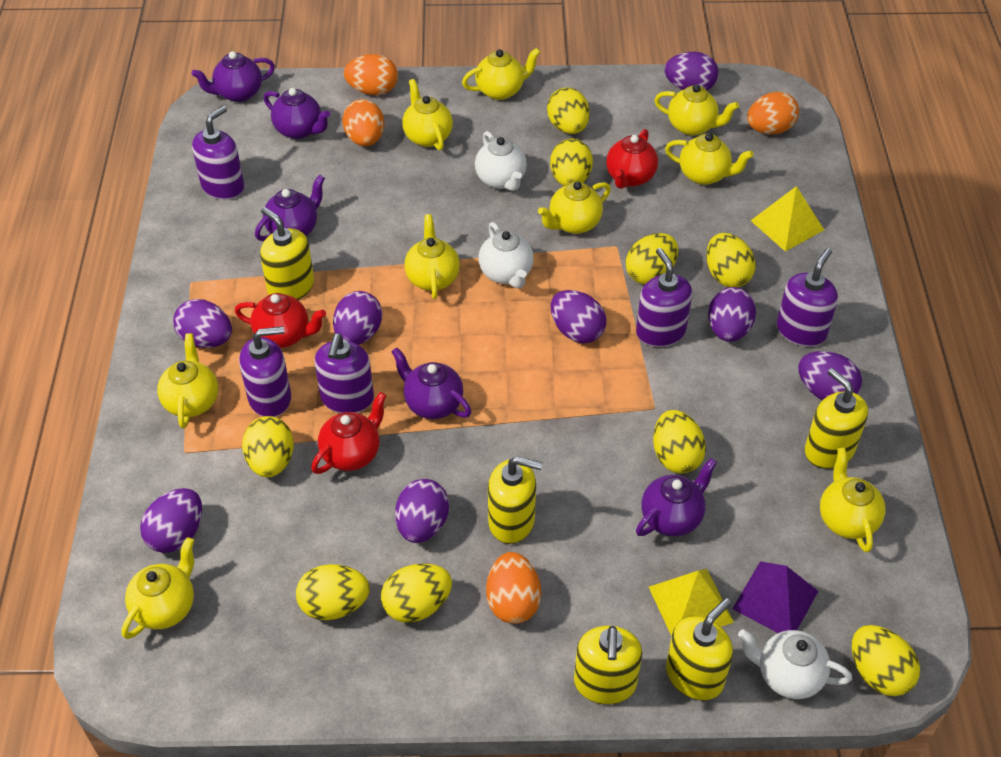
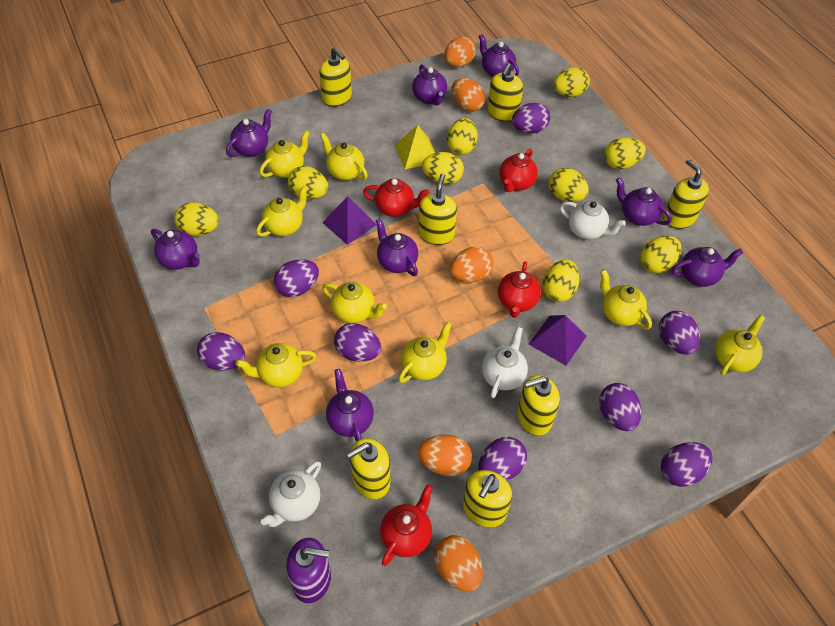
orange egg: [342,99,384,146] [344,54,398,95] [486,552,541,624] [747,92,799,134] = 4 -> [418,435,472,476] [434,535,483,592] [444,37,476,67] [450,247,493,282] [452,78,486,112] = 5
purple pyramid: [732,561,818,633] = 1 -> [322,196,377,245] [529,315,586,365] = 2
purple soap dispenser: [192,106,244,200] [239,326,291,417] [314,333,374,413] [636,248,692,347] [777,248,838,347] = 5 -> [286,537,331,604] = 1
purple teapot: [192,51,275,102] [255,175,325,241] [264,88,330,139] [391,347,471,419] [636,458,717,536] = 5 -> [151,229,200,270] [226,109,272,157] [326,369,374,441] [376,218,418,276] [412,64,447,105] [479,34,519,77] [616,178,672,226] [671,247,743,287] = 8
red teapot: [235,293,326,348] [311,392,386,474] [606,129,658,189] = 3 -> [363,178,429,217] [380,485,433,566] [498,261,541,318] [499,149,538,192] = 4
yellow pyramid: [649,569,734,636] [750,186,824,252] = 2 -> [395,125,435,169] = 1
yellow soap dispenser: [260,207,314,300] [488,456,542,544] [574,626,642,705] [666,598,733,701] [805,368,868,469] = 5 -> [319,47,352,107] [346,438,390,499] [418,174,457,245] [463,470,512,528] [487,63,523,122] [517,375,560,436] [663,159,709,229] = 7
yellow teapot: [121,537,194,639] [157,333,218,429] [402,79,453,151] [404,214,460,299] [462,48,540,100] [538,181,611,234] [654,84,739,136] [665,133,754,185] [820,448,885,552] = 9 -> [236,343,316,387] [256,186,308,237] [259,131,310,178] [320,133,368,180] [322,282,387,323] [399,322,452,383] [600,269,652,330] [715,315,765,375] = 8

